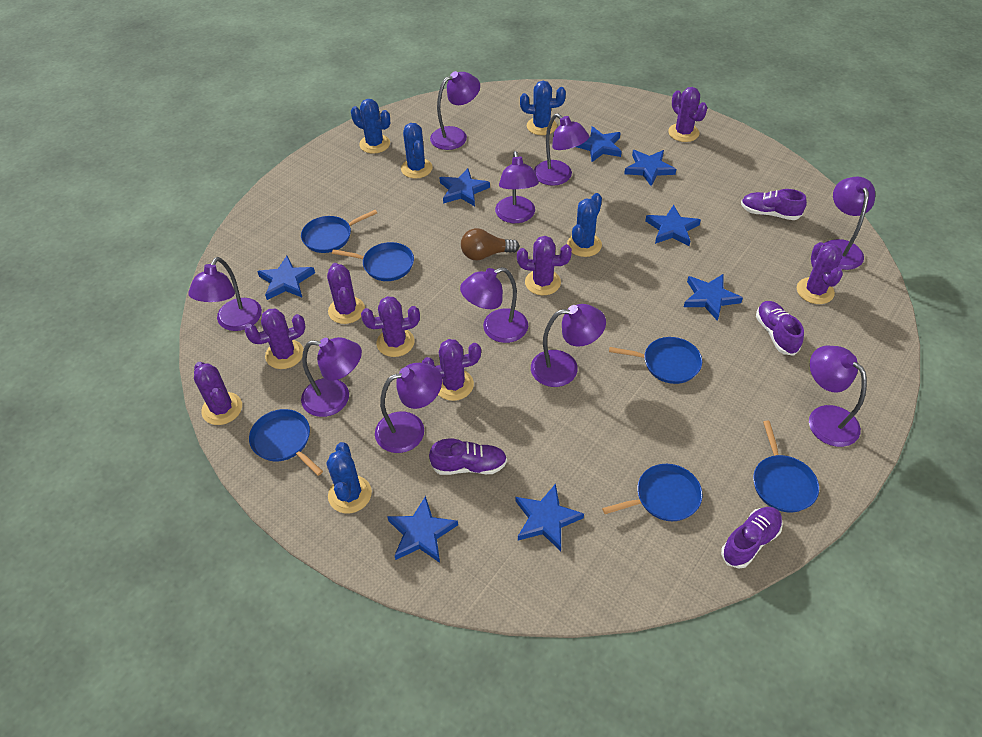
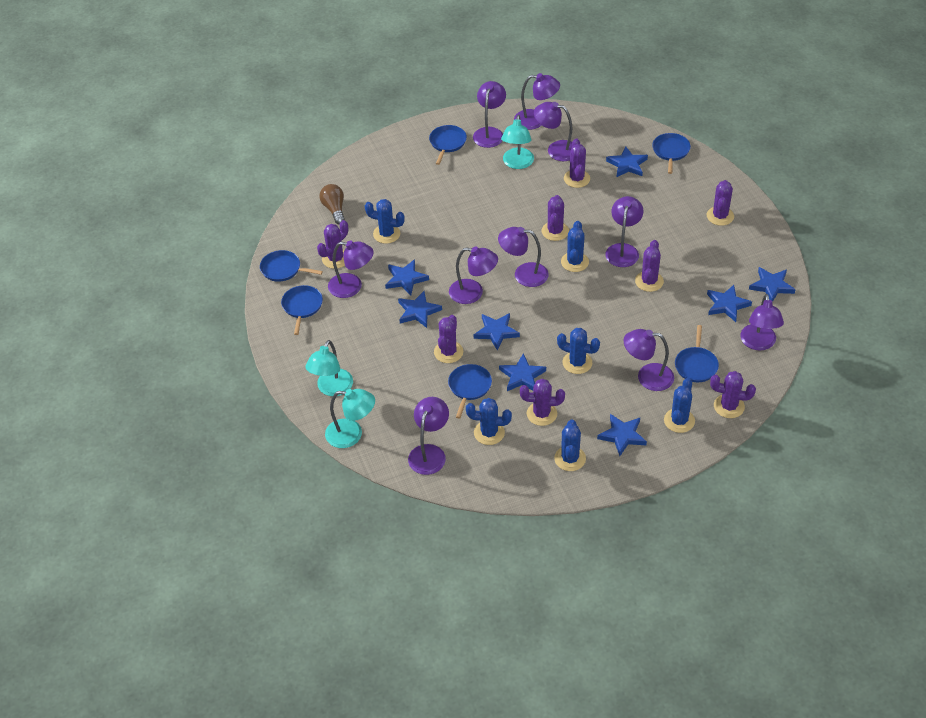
blue cactus: [327,442,372,513] [351,99,390,154] [401,123,433,178] [520,81,566,135] [567,193,602,257] = 5 -> [365,199,405,244] [466,398,512,445] [554,419,586,471] [557,328,600,374] [561,221,589,272] [664,378,695,433] = 6
purple shoe: [429,438,507,475] [721,507,783,569] [741,189,807,220] [756,301,804,356] = 4 -> none = 0
turquoise lamp: none = 0 -> [305,340,353,396] [325,389,375,448] [501,115,534,169] = 3

